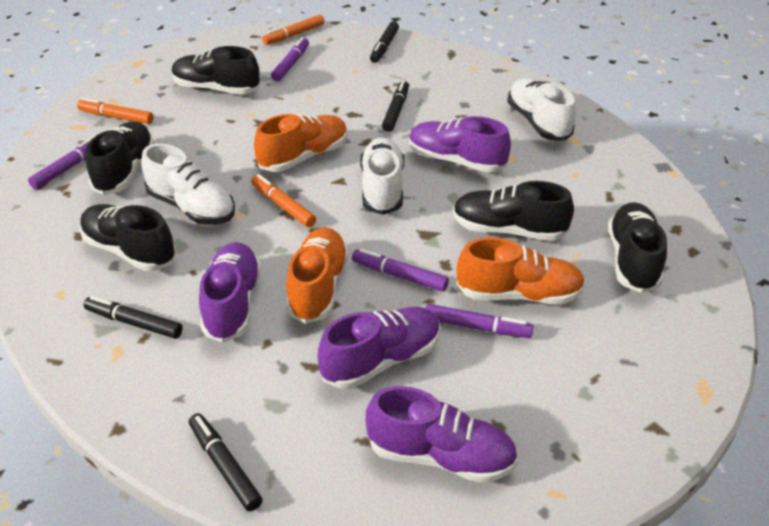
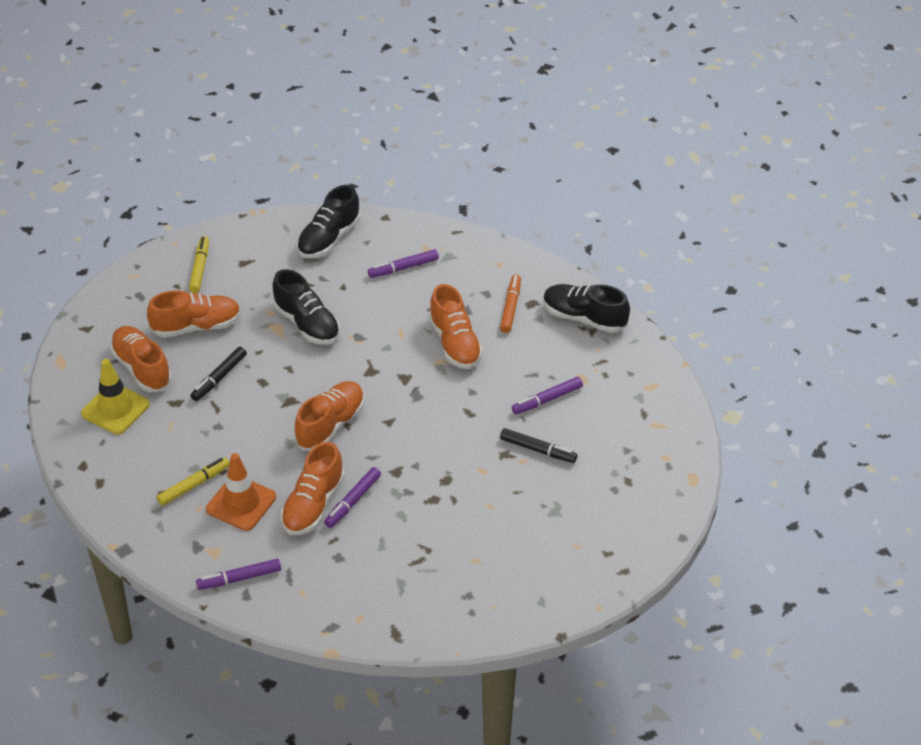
black marker: [84,296,183,339] [189,413,263,511] [370,21,399,63] [382,80,409,132] = 4 -> [191,347,247,401] [500,428,577,463] = 2
black shoe: [80,204,177,271] [86,121,154,195] [172,46,260,95] [453,181,574,241] [608,202,667,293] = 5 -> [273,269,340,345] [297,185,361,258] [543,284,630,333] = 3
orange marker: [77,98,154,124] [251,174,316,227] [262,15,325,45] = 3 -> [500,274,521,333] = 1
orange shoe: [254,114,348,172] [286,227,349,324] [456,237,585,305] = 3 -> [110,326,172,392] [147,290,241,338] [281,442,345,535] [295,381,365,451] [429,284,483,369] = 5
orange traffic cone: none = 0 -> [206,453,276,531] = 1
purple shoe: [199,242,262,343] [317,307,441,389] [366,386,518,483] [409,116,511,173] = 4 -> none = 0
white shoe: [141,144,235,225] [360,137,404,215] [507,78,576,141] = 3 -> none = 0
yellow marker: none = 0 -> [156,457,230,506] [189,236,209,293] = 2
yellow traffic cone: none = 0 -> [81,359,150,435] = 1

